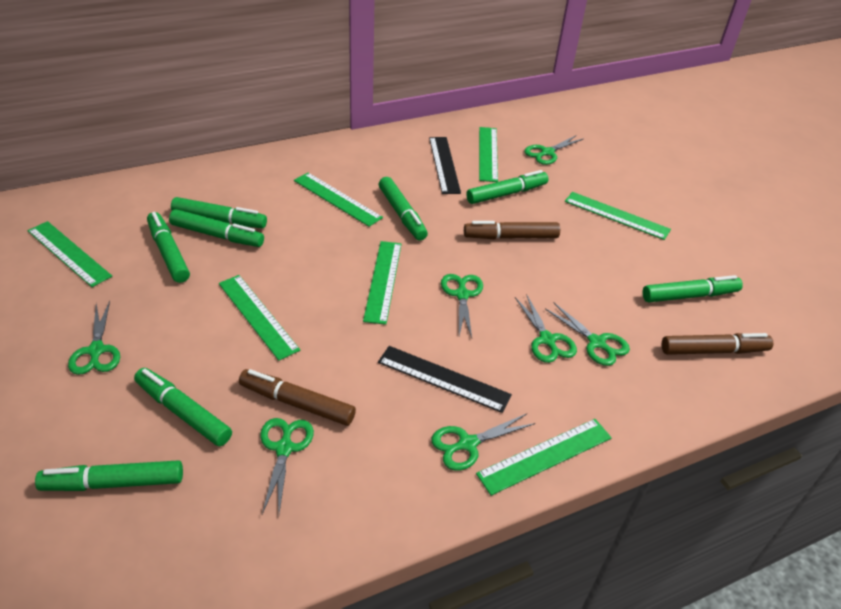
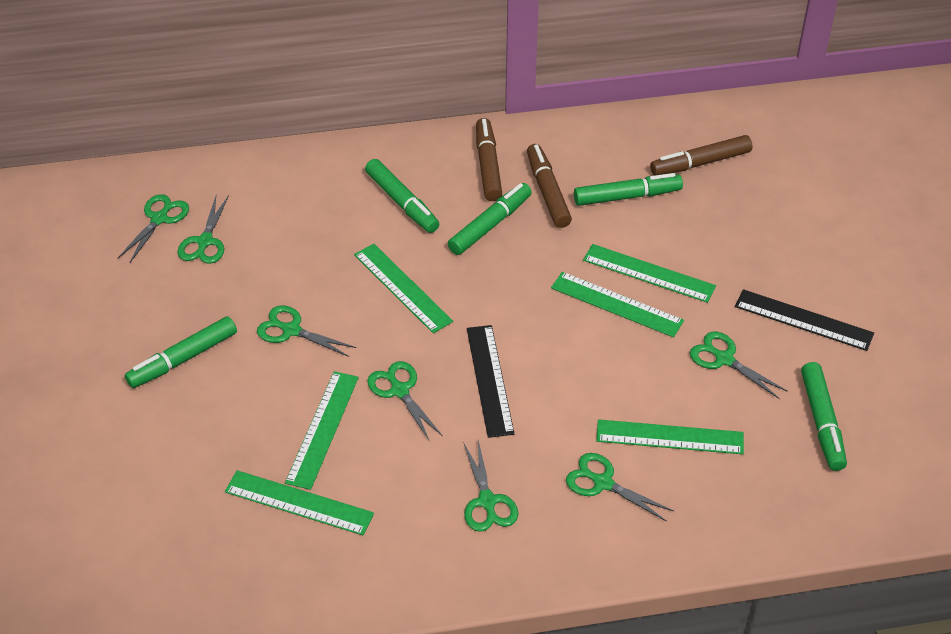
green marker: [35,460,183,491] [134,368,232,446] [147,212,190,283] [169,209,264,247] [171,197,267,228] [379,177,428,241] [466,170,548,204] [643,275,743,302] = 8 -> [125,316,237,388] [365,159,439,233] [448,183,532,255] [574,173,683,206] [801,362,847,471] = 5
green ruler: [28,221,112,287] [219,275,300,361] [294,173,383,227] [363,241,402,325] [476,419,612,496] [479,127,498,182] [565,192,671,240] = 7 -> [225,470,374,535] [285,371,359,490] [354,244,453,333] [551,272,684,337] [583,244,716,303] [596,419,744,454] = 6

